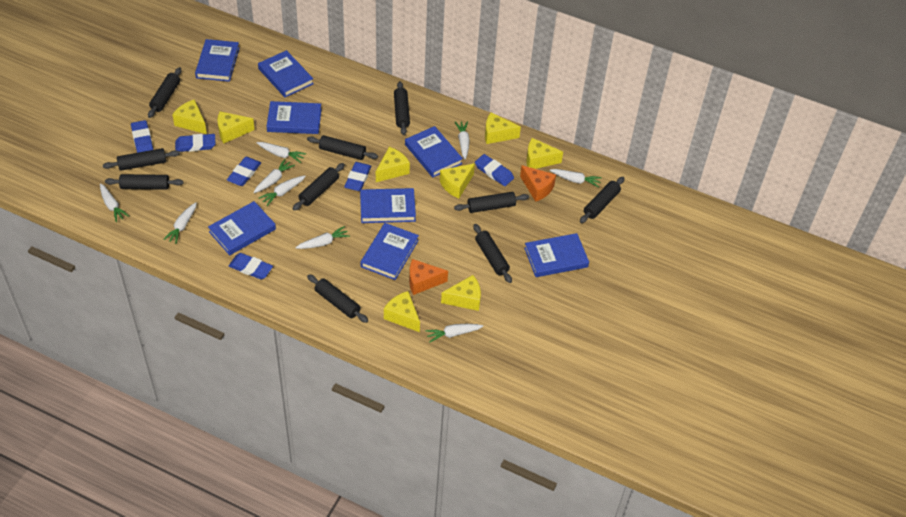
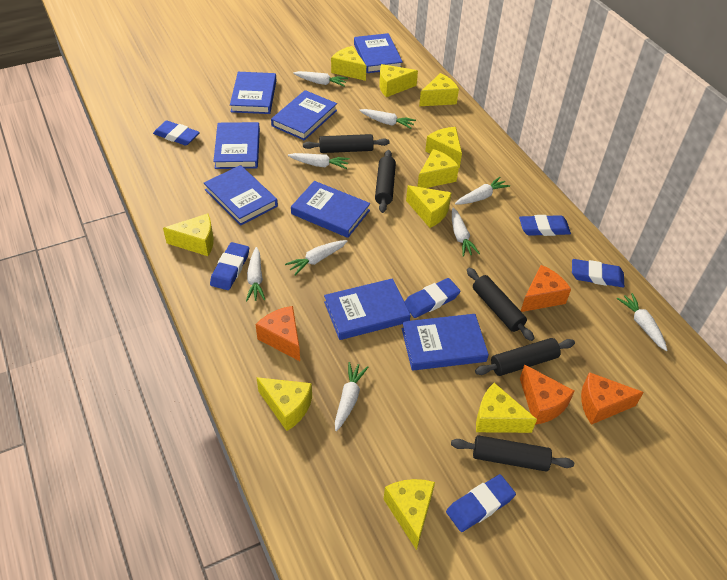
black rolling pin: [103,148,180,171] [105,174,183,190] [148,67,181,118] [293,163,345,211] [307,135,378,160] [307,275,368,323] [394,81,410,135] [454,192,529,213] [473,224,512,283] [580,177,625,223] = 10 -> [303,134,390,153] [375,150,396,213] [451,435,574,472] [467,268,534,341] [475,338,575,376] = 5
orange cheese: [409,259,448,295] [520,165,556,202] = 2 -> [256,306,300,361] [520,364,575,425] [521,265,571,312] [581,372,644,425] = 4
yellow cheese: [172,99,207,134] [218,111,255,144] [376,147,410,182] [384,291,420,332] [440,163,475,199] [441,275,481,311] [485,113,521,144] [526,138,563,169] = 8 -> [163,214,214,256] [256,377,312,431] [331,46,366,81] [379,64,418,97] [384,479,435,550] [406,185,452,228] [418,149,459,188] [419,73,459,106] [425,127,462,169] [476,383,537,433] = 10

